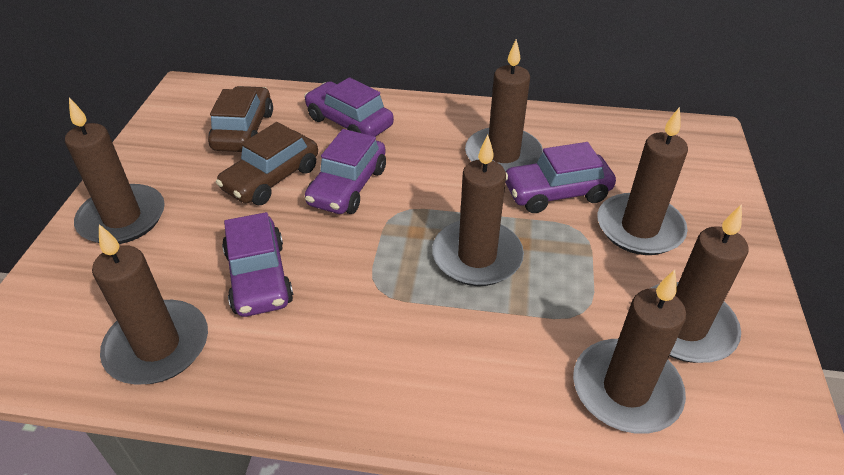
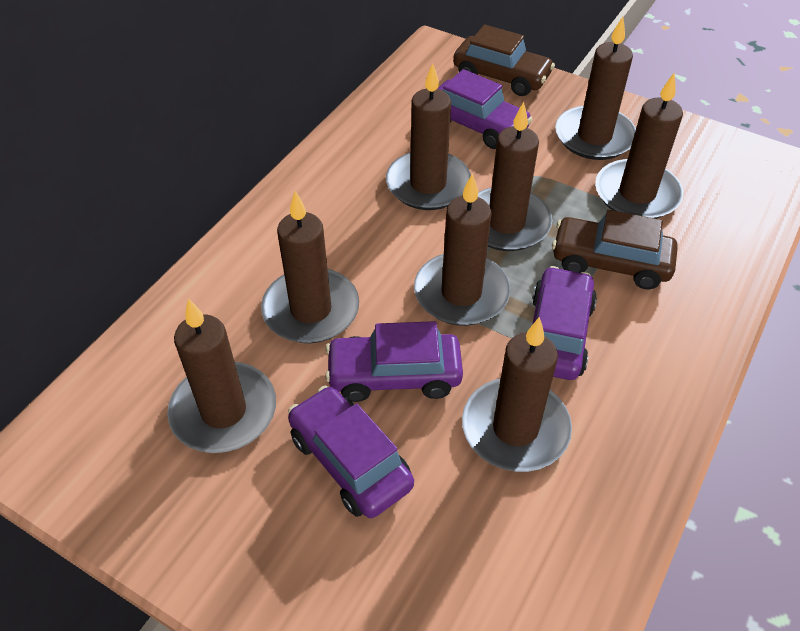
brown candle: [65,98,165,244] [92,224,208,385] [432,135,524,286] [465,39,543,172] [573,270,686,434] [597,107,688,255] [649,204,749,363] = 7 -> [167,298,276,453] [261,191,359,343] [386,63,471,210] [414,173,510,326] [462,317,572,472] [478,102,552,251] [555,17,636,160] [595,73,683,219] = 8

